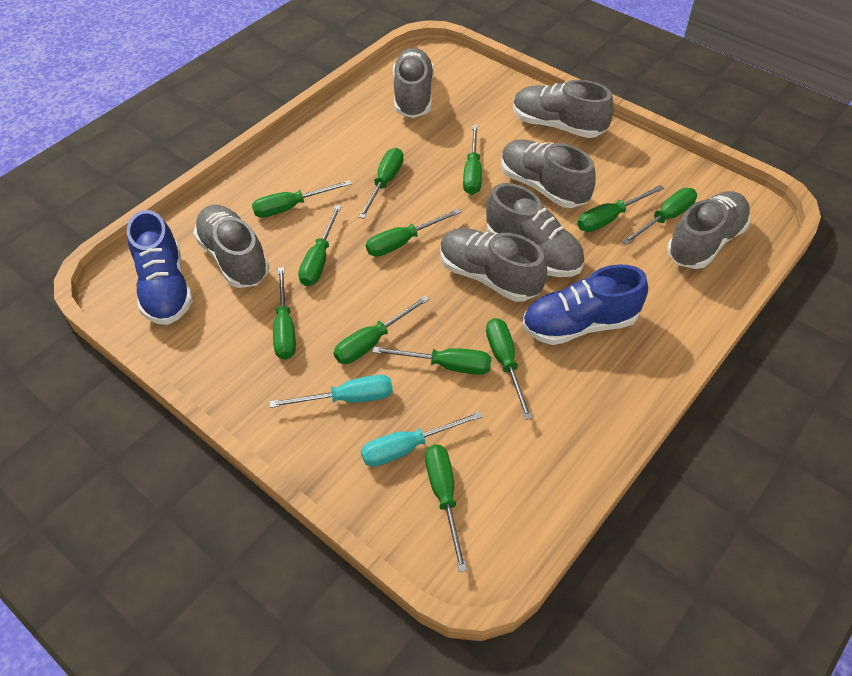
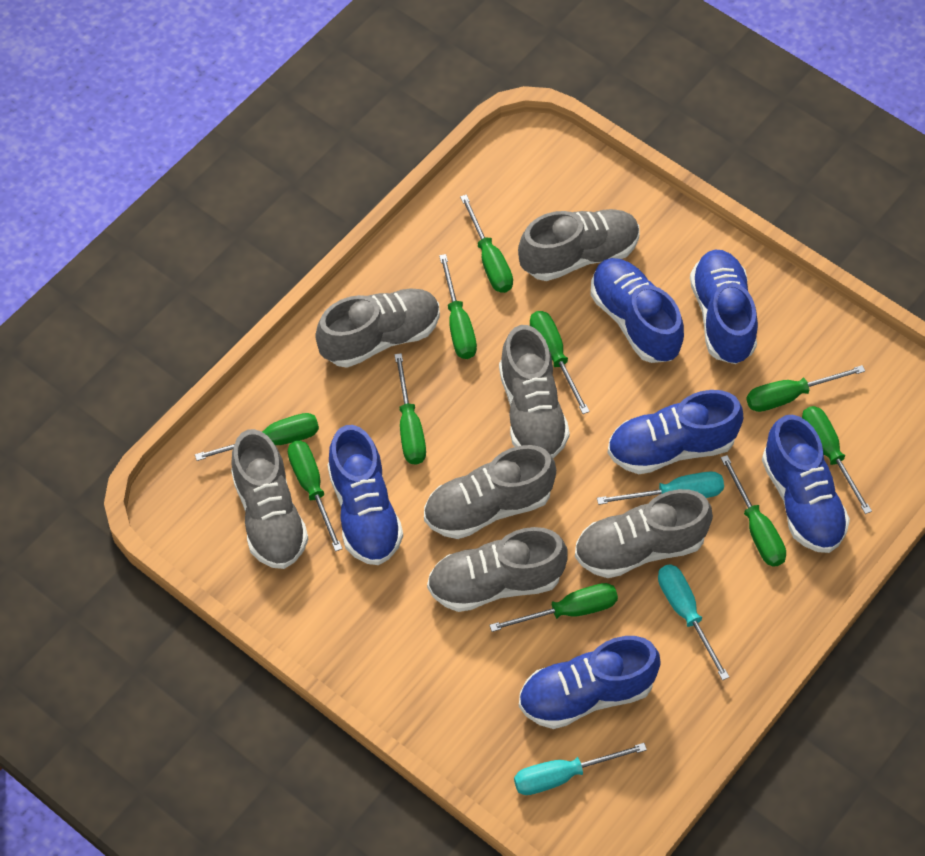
blue shoe: [127,210,193,325] [522,264,648,345] = 2 -> [328,425,403,565] [519,636,661,729] [590,258,684,363] [607,390,743,474] [690,249,758,364] [762,415,850,553] = 6
green screwdriver: [252,180,351,218] [273,267,296,360] [298,205,341,286] [334,295,430,364] [359,148,404,219] [366,209,461,257] [373,347,491,375] [425,444,467,572] [463,125,482,195] [486,318,533,420] [577,185,664,232] [622,188,697,245] = 12 -> [195,413,319,461] [288,441,342,552] [394,353,426,465] [439,254,477,359] [460,195,513,293] [489,583,618,632] [530,311,590,414] [721,455,786,567] [746,365,865,412] [802,406,872,514] = 10
turquoise screwdriver: [269,375,393,408] [361,411,482,467] = 2 -> [514,743,647,795] [597,471,724,505] [658,564,729,680] = 3

